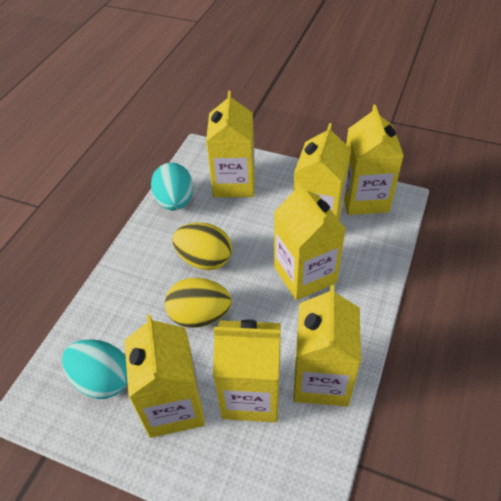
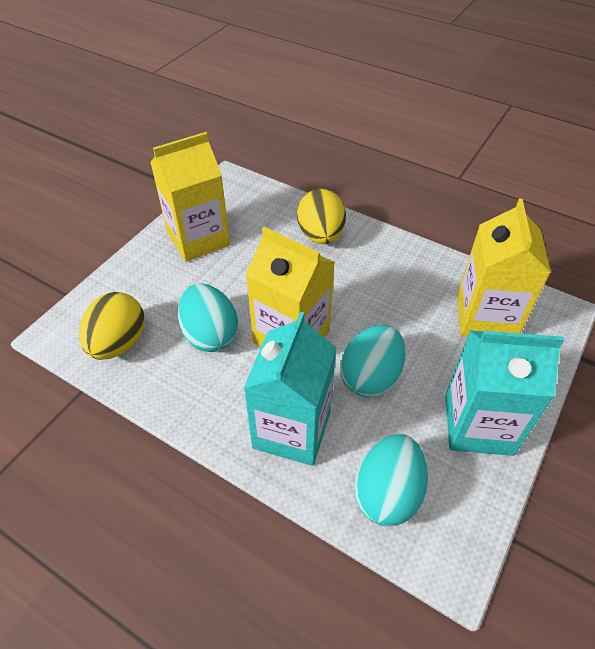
turquoise carton: none = 0 -> [244,312,336,466] [445,331,564,456] = 2
turquoise egg: [62,339,128,399] [151,163,193,211] = 2 -> [178,283,238,352] [340,325,406,398] [354,434,428,526] = 3
yellow carton: [124,315,205,438] [206,91,255,197] [213,319,281,422] [274,181,346,300] [293,285,361,407] [294,123,351,220] [344,105,404,215] = 7 -> [150,132,230,262] [246,227,335,347] [457,199,551,336] = 3

